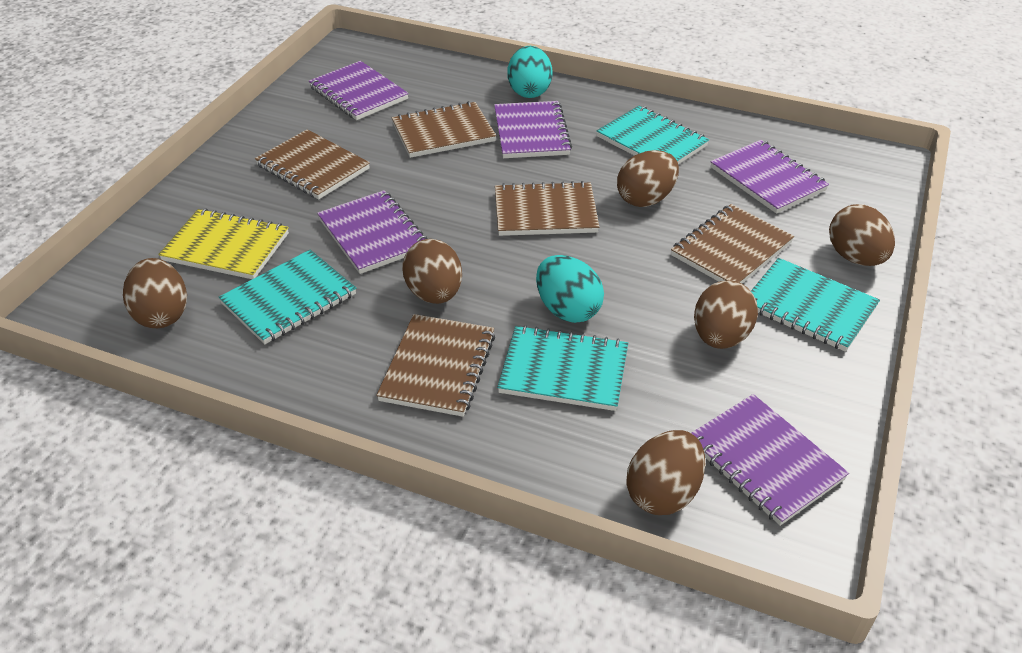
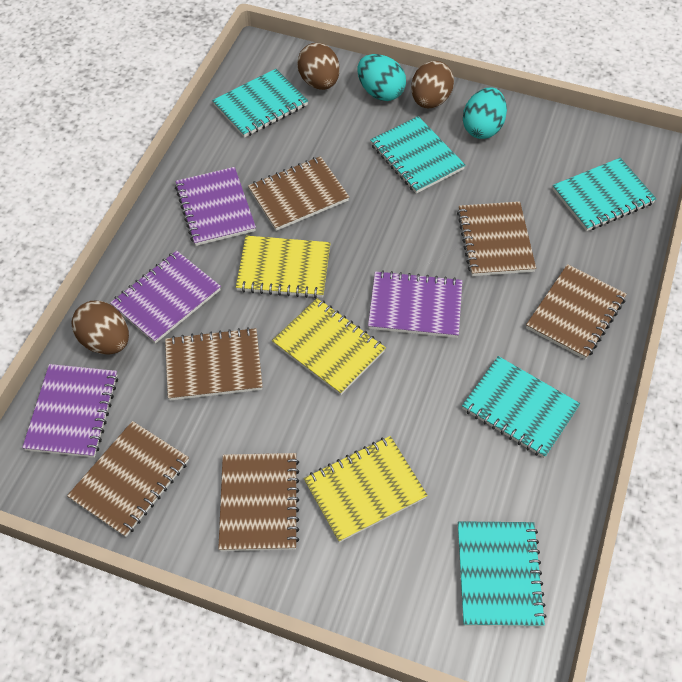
brown egg: [123,258,187,328] [402,239,462,304] [617,150,679,207] [626,430,705,515] [694,280,758,349] [829,204,895,266] = 6 -> [71,301,129,354] [297,43,340,90] [411,61,454,109] = 3
brown notebook: [255,129,370,199] [376,314,495,417] [392,101,496,158] [495,181,599,236] [671,204,794,284] = 5 -> [67,421,189,537] [165,327,263,401] [218,453,299,551] [248,156,349,231] [457,201,536,276] [526,264,627,359] = 6
purple notebook: [309,61,409,120] [317,190,428,274] [494,101,572,158] [691,394,849,526] [710,140,829,214] = 5 -> [22,364,118,458] [110,251,221,344] [175,167,256,246] [368,270,462,338] = 4
turquoise notebook: [219,250,356,344] [497,325,628,411] [596,106,709,164] [751,258,880,352] = 4 -> [212,69,308,138] [370,116,465,194] [458,521,547,627] [462,356,580,458] [552,158,657,231] = 5
yellow notebook: [158,209,289,279] = 1 -> [236,236,330,299] [272,298,386,395] [304,436,428,543] = 3

